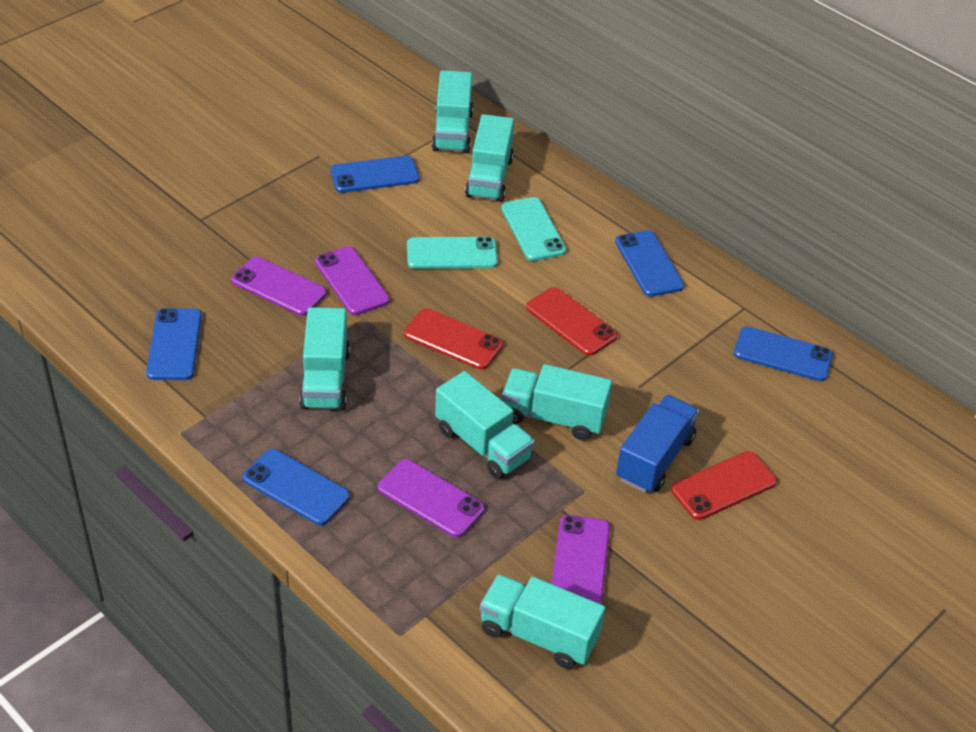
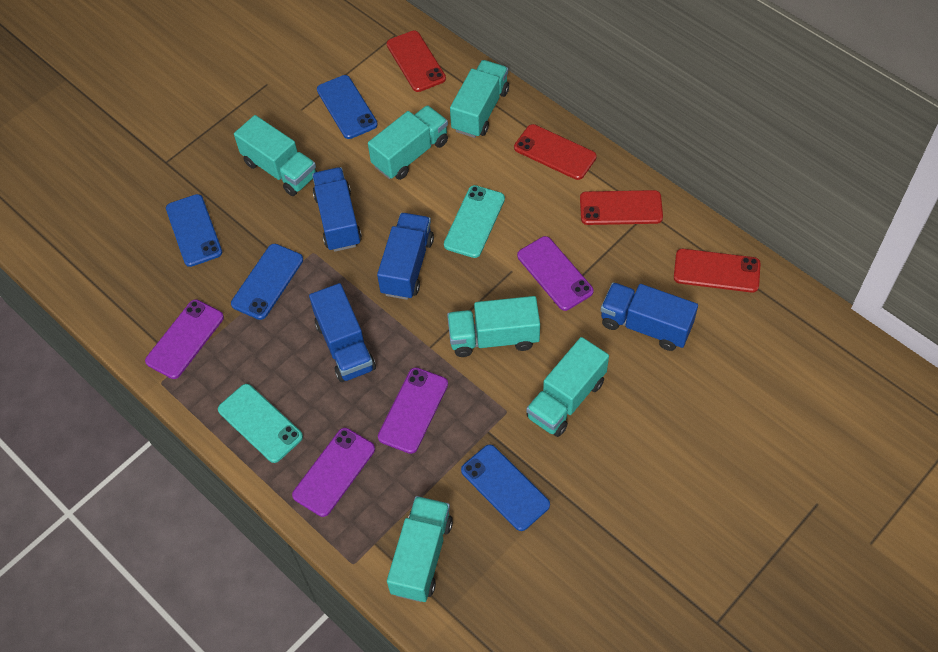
blue phone: [146,308,202,380] [243,449,350,525] [330,156,419,193] [615,230,684,297] [734,326,833,381] = 5 -> [166,194,222,267] [231,244,303,320] [317,75,378,139] [461,445,550,531] = 4
blue truck: [616,395,699,493] = 1 -> [309,283,376,382] [312,167,362,252] [377,213,434,300] [601,282,698,351] = 4
red phone: [404,308,503,369] [526,287,618,356] [671,451,777,520] = 3 -> [387,31,446,92] [514,124,597,180] [580,190,663,225] [674,249,761,293] = 4

